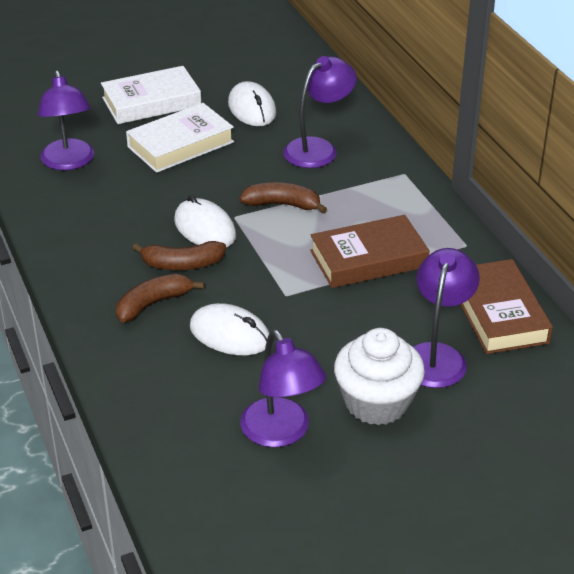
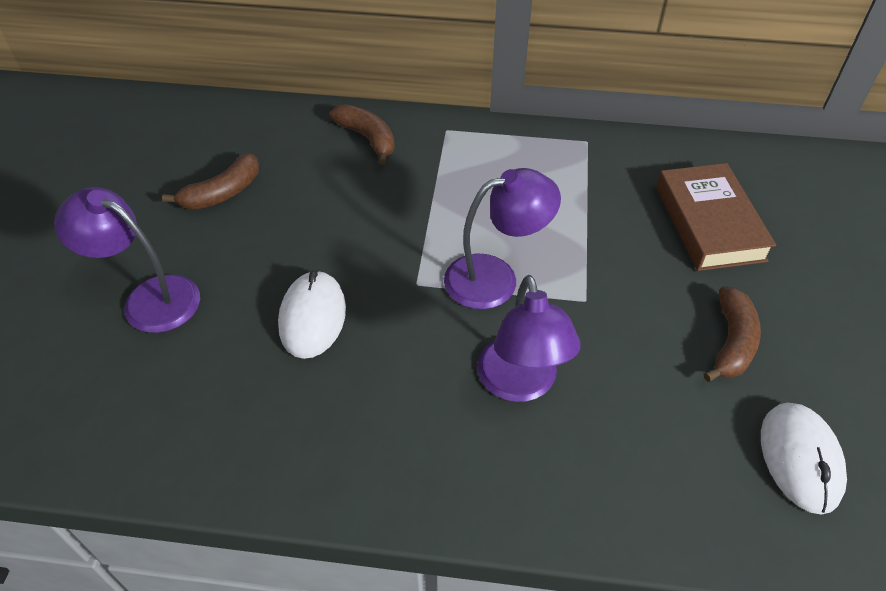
brown book: [310,215,430,288] [460,259,553,354] = 2 -> [656,163,776,271] = 1
purple lamp: [38,70,94,170] [240,330,326,447] [283,56,357,168] [413,248,480,388] = 4 -> [54,187,200,333] [444,168,561,309] [477,275,581,402] = 3
white book: [101,66,201,124] [126,103,234,173] = 2 -> none = 0
white cupcake: [334,328,425,425] = 1 -> none = 0
white mouse: [174,195,236,247] [190,303,269,355] [228,81,276,126] = 3 -> [278,270,346,359] [761,403,847,515] = 2

